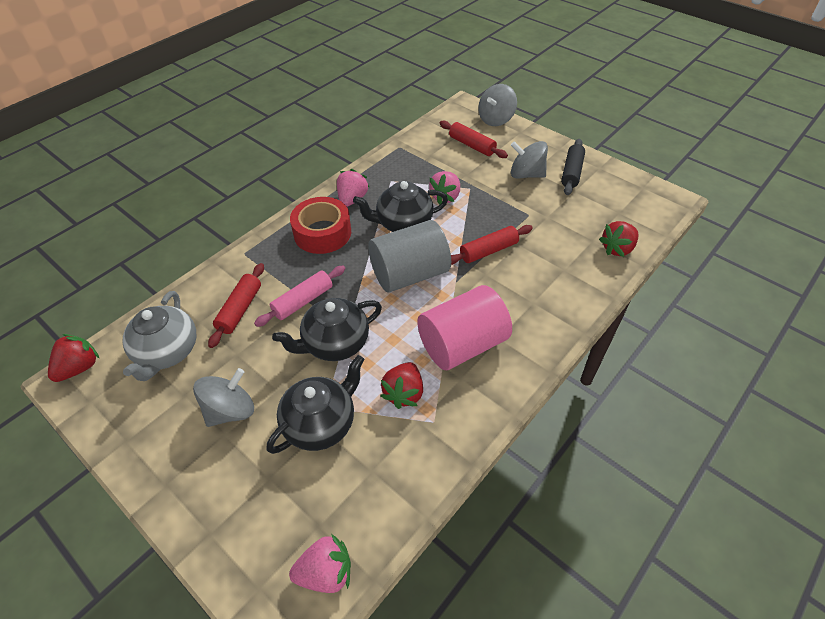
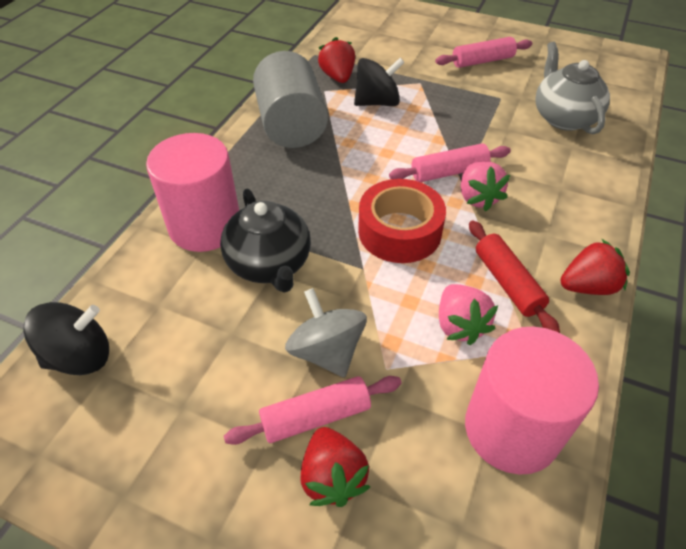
black rolling pin: [561,139,585,195] = 1 -> none = 0
black spinning top: none = 0 -> [23,302,109,375] [354,58,405,106] = 2
black teapot: [267,355,364,454] [272,298,382,361] [353,181,448,232] = 3 -> [220,188,311,293] = 1
grey spinning top: [193,368,254,427] [478,84,517,126] [511,141,548,179] = 3 -> [285,288,367,378] = 1
pink cylinder: [417,285,512,370] = 1 -> [146,133,239,252] [465,327,599,475] = 2
pink rolling pin: [254,266,345,327] = 1 -> [224,376,402,445] [389,143,511,182] [435,37,532,68] = 3
pink strawberry: [289,534,351,593] [337,169,369,207] [429,171,460,205] = 3 -> [439,284,498,345] [461,161,510,211] = 2
red rolling pin: [208,263,264,348] [440,121,508,158] [451,225,533,265] = 3 -> [469,220,560,333] = 1

